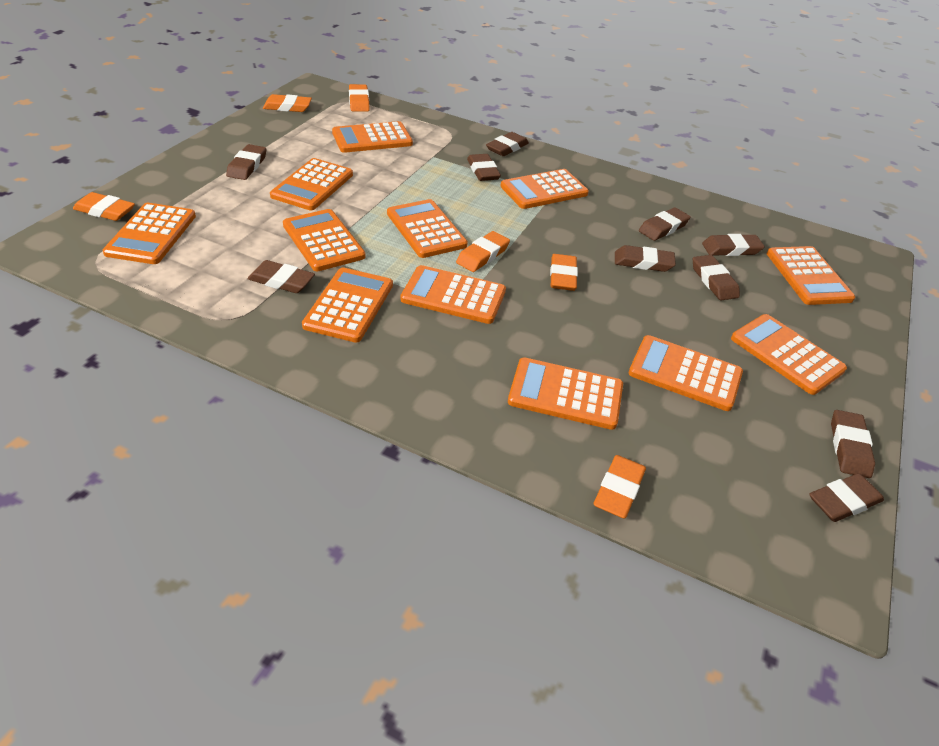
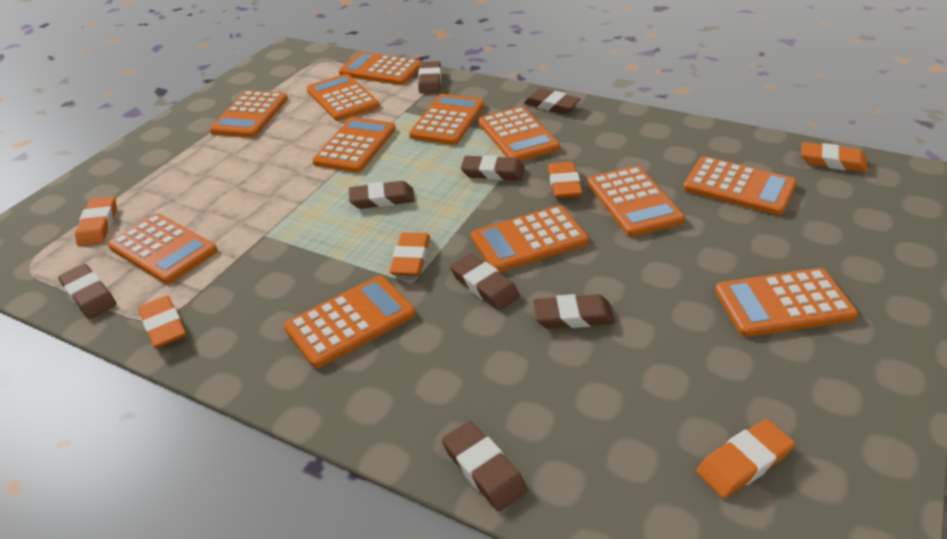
brown eraser: [226,144,267,180] [248,260,315,293] [467,154,501,181] [486,132,529,156] [615,245,676,272] [639,207,691,241] [693,255,740,300] [702,234,765,256] [809,473,884,522] [831,410,875,478] = 10 -> [58,264,116,319] [349,181,415,209] [418,61,441,94] [442,421,527,511] [450,253,520,310] [461,155,525,180] [523,88,581,114] [533,294,615,329] = 8

